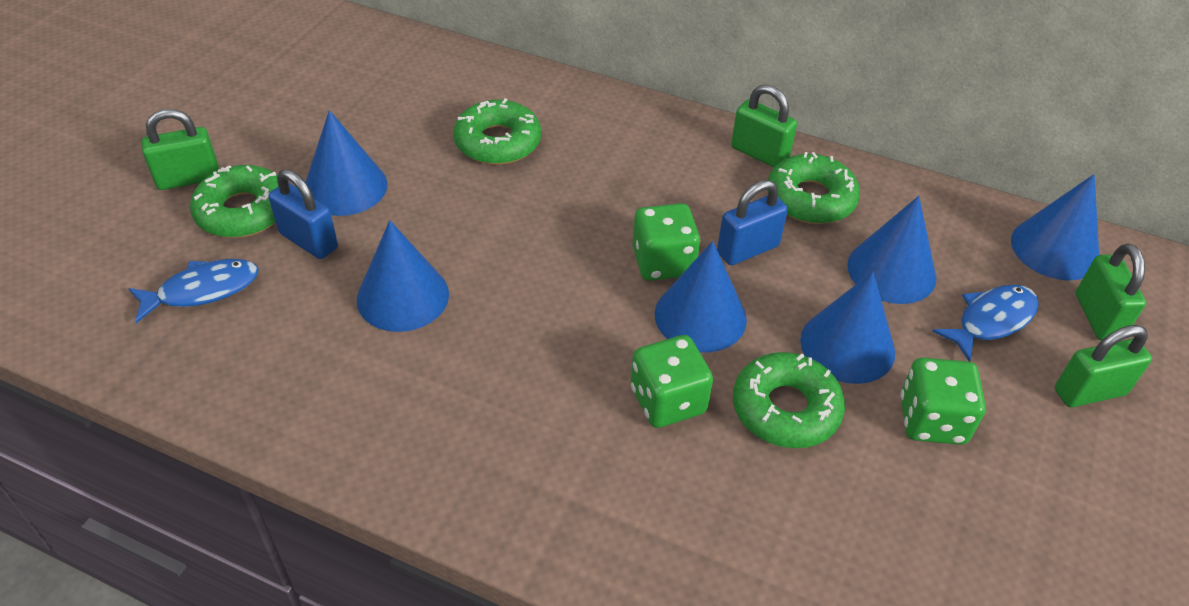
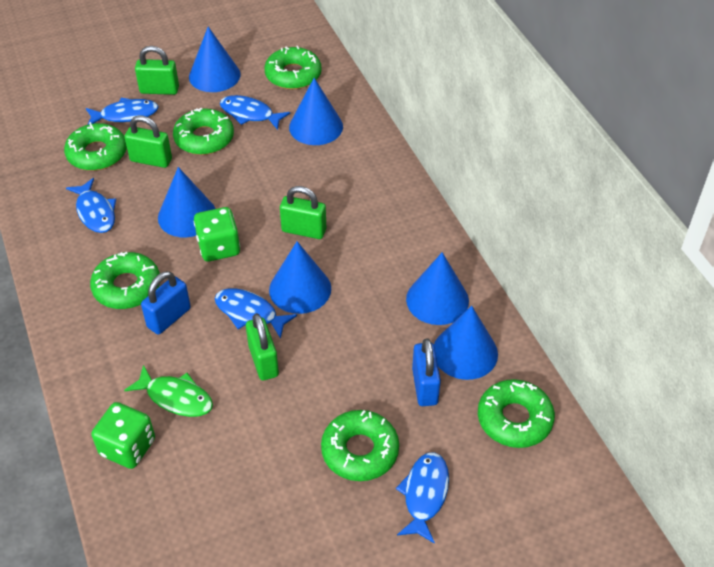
blue fish: [128,259,259,323] [932,285,1039,362] = 2 -> [66,178,116,233] [86,98,159,125] [215,288,297,339] [220,95,290,130] [396,452,449,544] = 5
green dice: [631,335,713,428] [632,203,700,281] [901,358,986,445] = 3 -> [91,402,155,469] [194,207,240,262] = 2
green donut: [190,165,278,238] [453,98,541,165] [733,352,845,448] [767,152,860,224] = 4 -> [64,122,127,171] [90,252,160,309] [173,108,234,155] [264,46,321,89] [321,410,399,481] [478,379,555,448] = 6
green fish: none = 0 -> [124,365,213,417] = 1

